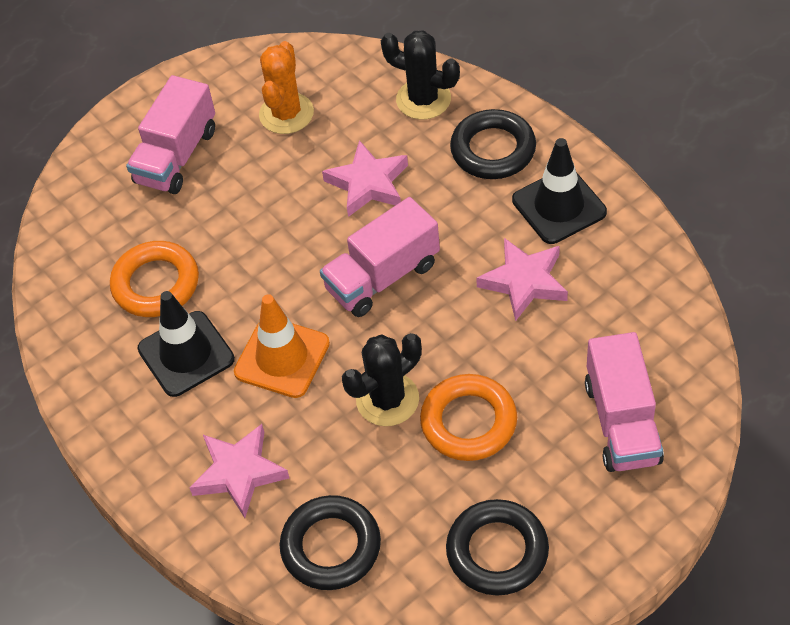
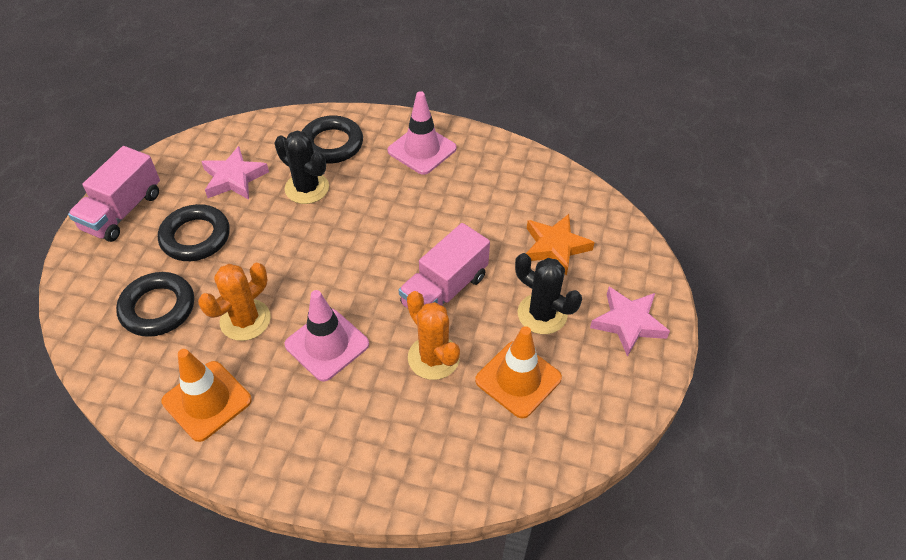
black traffic cone: [137,291,235,397] [512,138,607,244] = 2 -> none = 0
orange cactus: [259,41,314,134] = 1 -> [198,263,271,341] [407,291,460,380] = 2
orange ring: [110,241,199,317] [420,374,517,461] = 2 -> none = 0
orange star: none = 0 -> [526,214,595,276] = 1
orange traffic cone: [234,294,330,398] = 1 -> [162,349,252,442] [475,326,562,419] = 2
pink star: [189,424,289,518] [322,140,408,217] [476,238,568,321] = 3 -> [201,146,269,200] [590,287,670,357] = 2
pink traffic cone: none = 0 -> [285,290,369,382] [387,91,457,175] = 2
pink truck: [126,75,215,194] [320,197,440,317] [585,332,664,472] = 3 -> [68,146,160,242] [399,223,490,308] = 2

